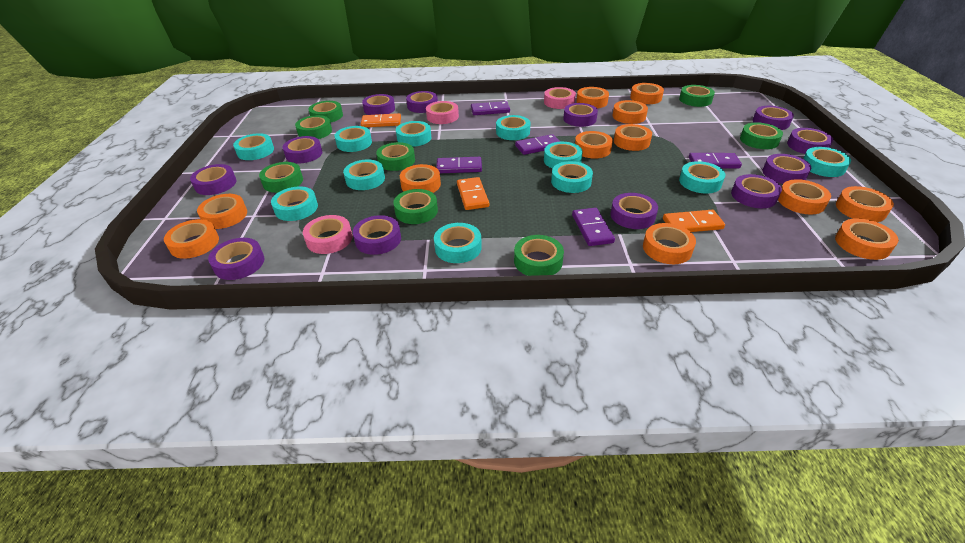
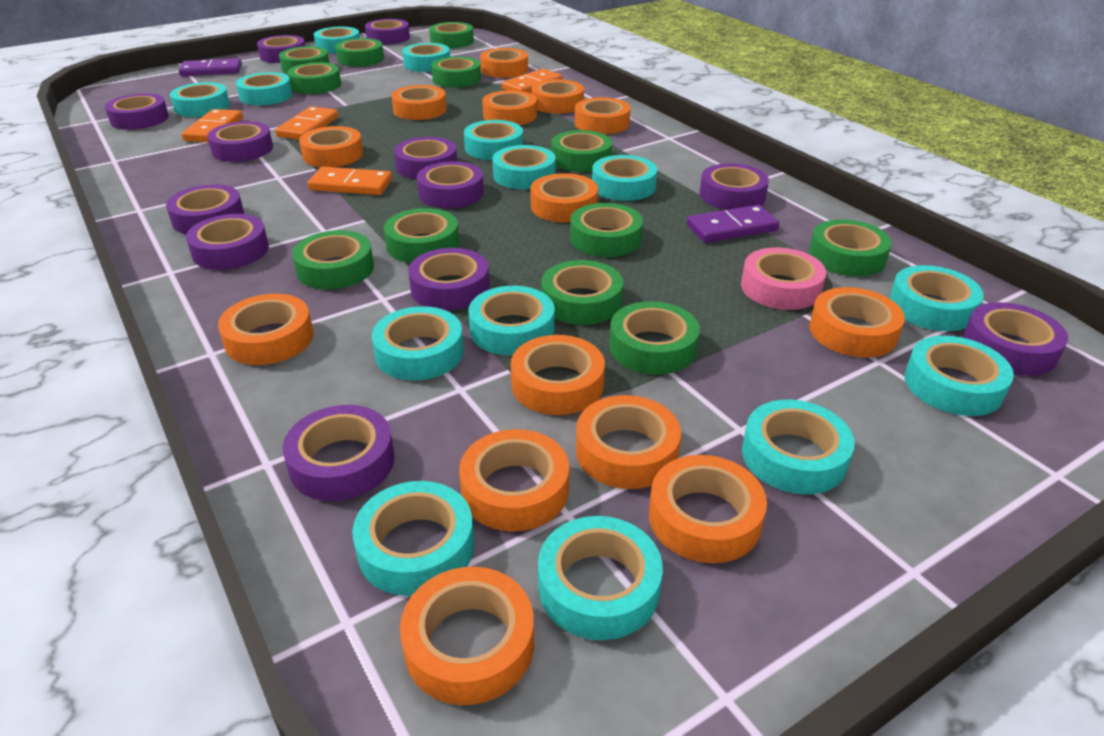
green tape: [259,162,303,193] [295,115,332,139] [308,101,343,123] [376,142,415,171] [393,189,438,224] [514,235,564,276] [679,85,715,107] [740,122,783,149] = 8 -> [279,46,329,74] [288,62,341,94] [292,230,374,290] [335,38,384,67] [384,208,459,263] [429,22,474,48] [431,56,481,87] [541,260,623,325] [552,130,612,172] [570,203,643,257] [609,301,700,375] [809,219,892,277] = 12
orange domino: [361,113,401,127] [457,177,489,210] [663,210,725,232] = 3 -> [182,109,243,142] [275,106,339,140] [307,167,392,195] [502,69,562,93] = 4
orange tape: [164,219,219,259] [197,194,247,229] [400,164,441,193] [575,131,613,159] [576,87,609,108] [613,100,648,124] [614,124,652,151] [630,83,664,104] [643,223,696,264] [778,179,831,215] [835,218,899,260] [836,186,894,222] = 12 -> [218,294,313,365] [299,126,363,167] [391,85,447,120] [400,567,534,705] [459,429,569,531] [480,48,528,78] [482,90,537,125] [511,335,605,415] [530,173,598,222] [532,79,584,114] [575,97,631,134] [576,395,681,489] [649,455,767,563] [809,287,905,357] = 14
pink tape: [303,215,352,254] [426,101,459,124] [544,87,576,109] = 3 -> [741,247,826,310] = 1
purple domino: [436,157,482,173] [471,101,510,115] [515,134,561,155] [572,208,615,246] [689,153,742,169] = 5 -> [179,58,242,76] [687,205,780,243] = 2
turquoise tape: [233,133,274,160] [271,187,318,221] [335,126,372,152] [343,160,385,190] [396,121,431,147] [434,223,482,263] [496,115,530,140] [544,142,583,169] [551,161,593,193] [679,161,726,193] [803,147,851,177] = 11 -> [170,82,230,117] [236,72,293,105] [314,27,360,53] [352,481,474,596] [372,306,464,381] [402,43,450,72] [464,120,523,160] [469,286,555,356] [492,145,556,189] [538,516,663,640] [592,155,657,201] [742,400,855,494] [889,265,984,331] [904,336,1014,416] = 14

